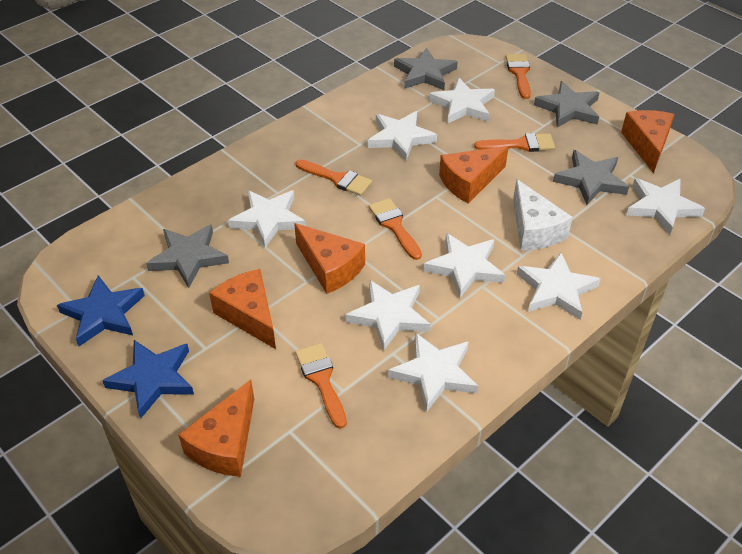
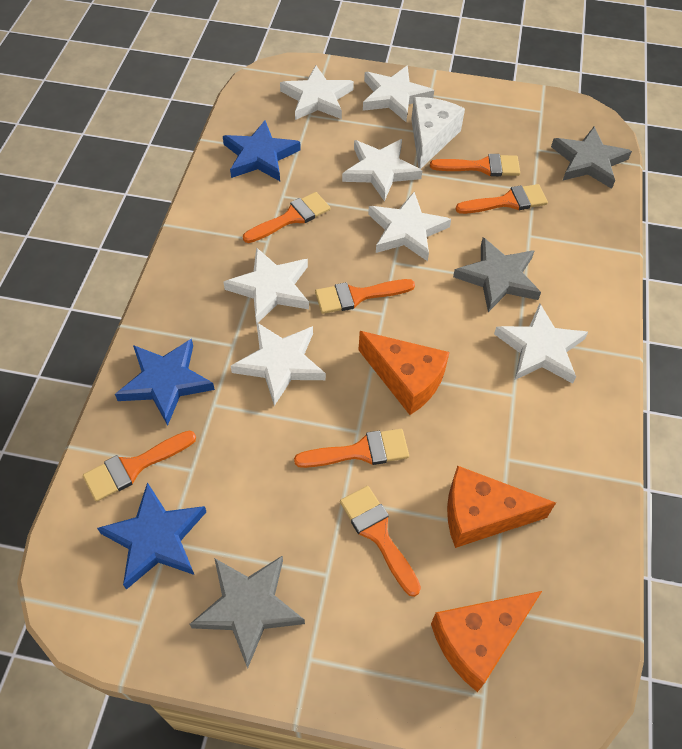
blue star: [57,275,145,346] [102,340,194,418] = 2 -> [97,482,206,590] [115,339,215,426] [223,120,301,181] = 3
grey star: [146,224,229,288] [394,48,458,90] [534,81,600,128] [553,150,629,205] = 4 -> [190,556,305,669] [453,237,541,312] [551,127,632,189] = 3
orange brush: [295,343,347,429] [296,159,372,196] [369,198,422,260] [474,133,555,152] [506,54,531,99] = 5 -> [83,431,196,502] [243,192,330,243] [294,429,409,468] [315,279,415,314] [340,486,421,597] [430,154,520,176] [456,184,548,214] = 7
orange cheese: [178,380,254,477] [209,269,276,349] [294,223,365,294] [439,146,509,204] [621,110,675,173] = 5 -> [358,331,450,415] [431,591,542,692] [447,466,556,548] = 3
white star: [228,190,306,248] [345,280,431,351] [368,111,437,161] [388,333,478,412] [424,233,505,298] [429,78,495,124] [517,252,601,320] [626,178,705,234] = 8 -> [223,247,309,323] [231,322,326,406] [280,66,354,120] [342,139,422,202] [363,65,434,122] [368,192,451,261] [494,303,588,384] = 7

